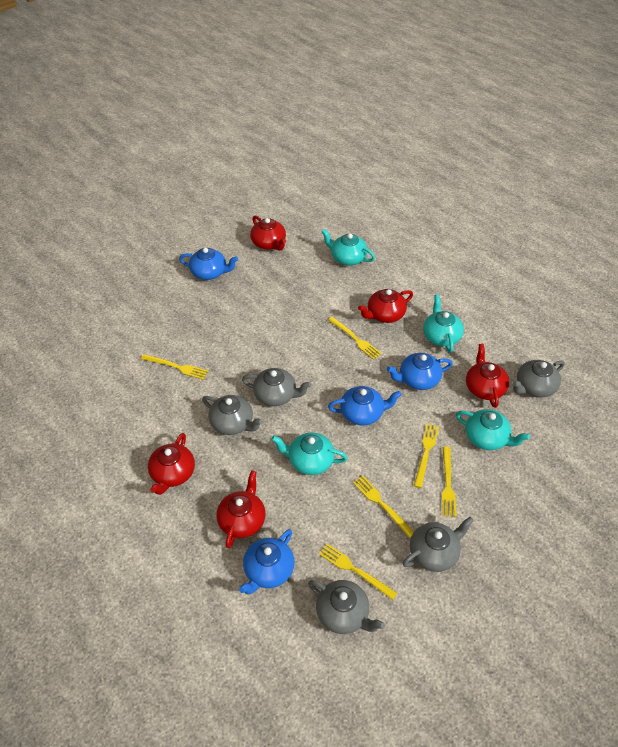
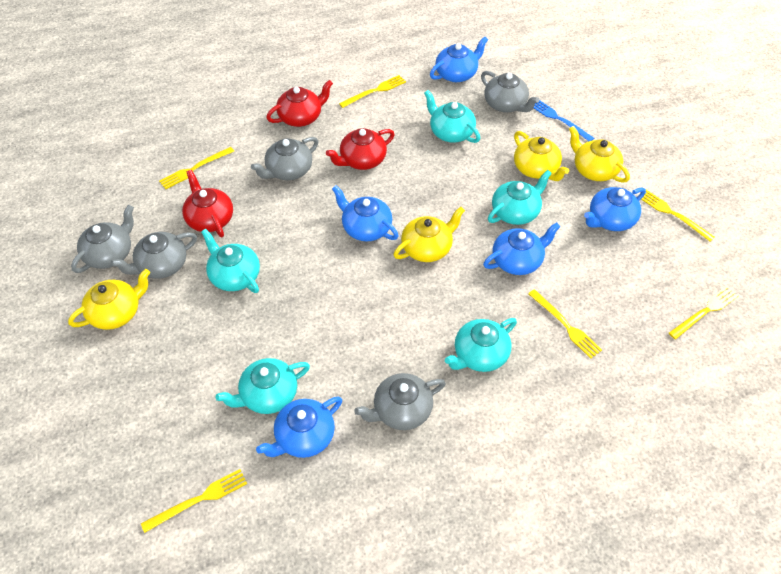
blue fork: none = 0 -> [534,100,594,141] = 1
blue teapot: [179,248,238,280] [239,529,295,594] [328,386,402,425] [387,353,453,390] = 4 -> [256,397,342,458] [332,185,399,242] [430,37,488,82] [483,222,560,275] [584,187,646,231] = 5
red teapot: [148,433,195,495] [216,470,266,548] [250,215,286,250] [358,289,413,323] [466,344,509,408] = 5 -> [182,170,233,237] [266,80,333,127] [326,128,395,170] = 3
turquoise teapot: [271,432,348,475] [321,229,375,266] [423,295,464,353] [456,409,530,450] = 4 -> [201,229,260,293] [216,358,310,414] [424,90,480,143] [445,318,517,372] [488,170,552,225] = 5
yellow teapot: none = 0 -> [68,269,150,330] [393,207,465,262] [514,131,569,181] [569,126,630,183] = 4

